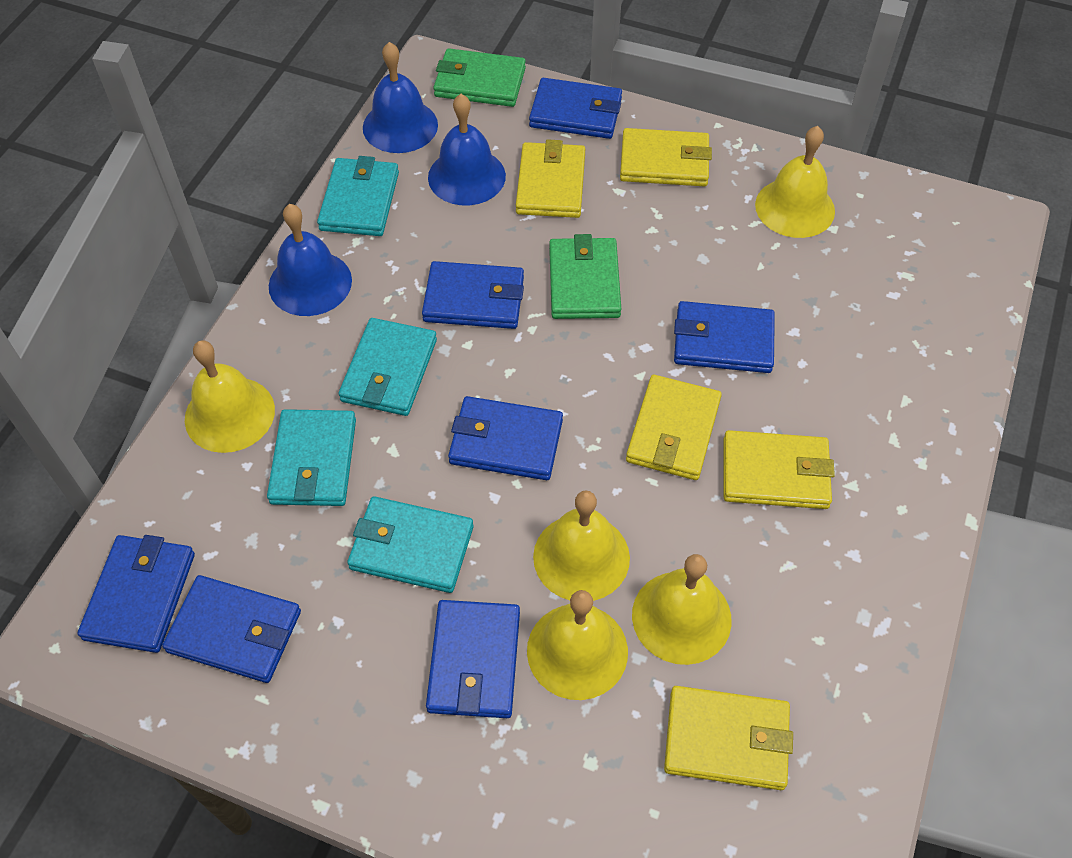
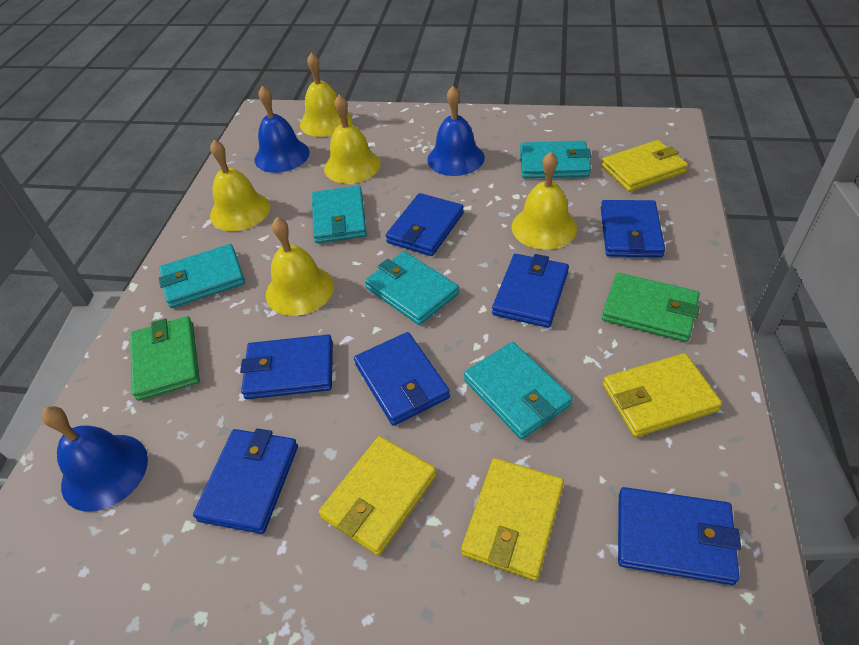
turquoise wallet: [267,409,356,506] [317,156,399,236] [339,318,437,416] [347,496,474,593] = 4 -> [159,244,245,308] [312,186,367,243] [365,251,459,325] [464,342,573,439] [520,141,591,178] = 5
yellow wallet: [516,139,585,218] [620,128,712,186] [626,375,722,480] [664,686,793,790] [724,430,835,509] = 5 -> [319,436,437,556] [461,458,564,581] [601,140,688,192] [603,353,722,437] = 4

